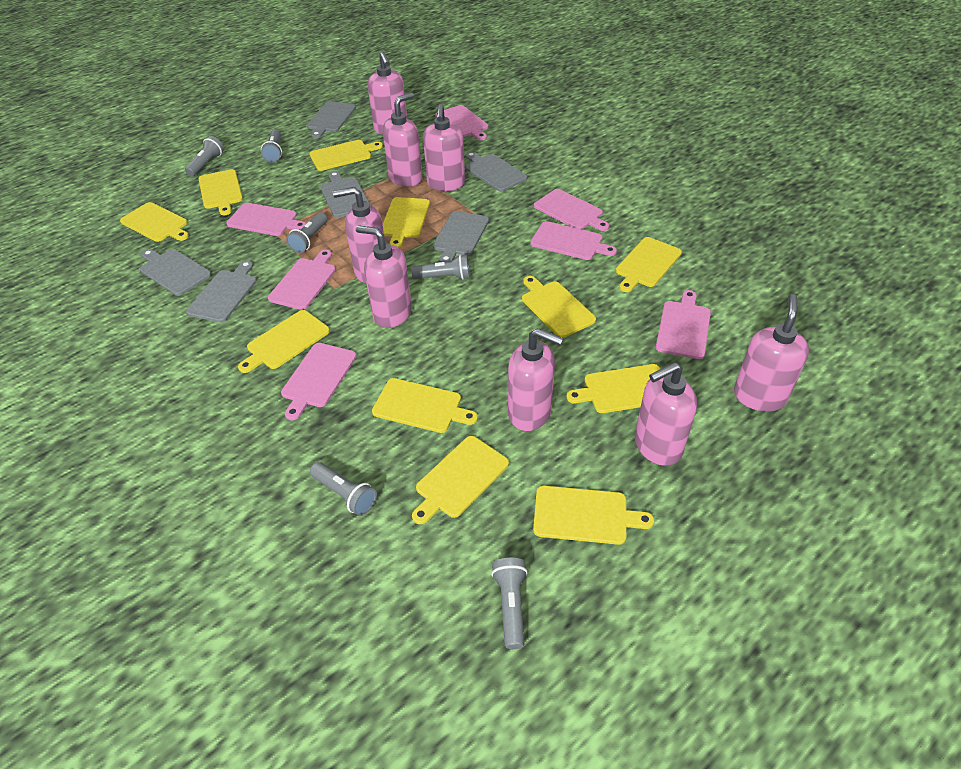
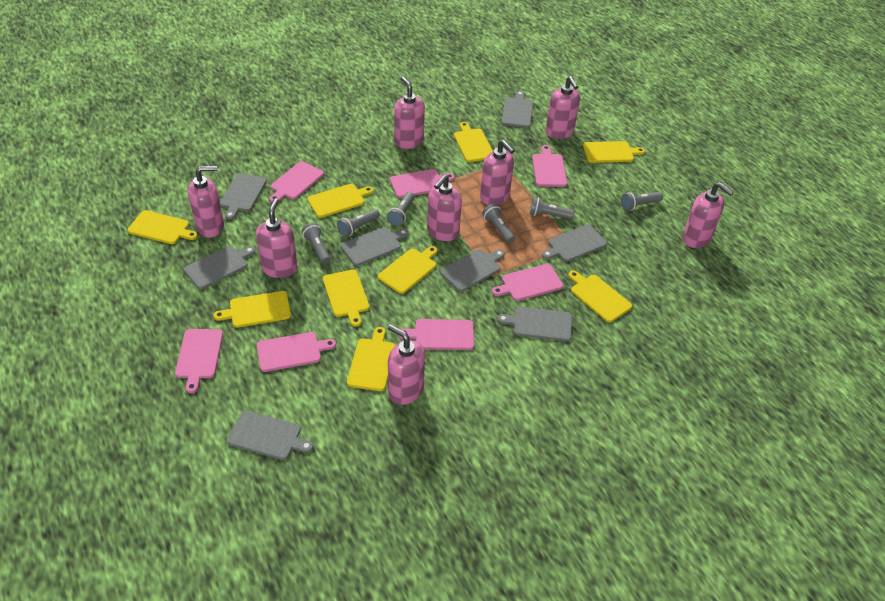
grey cutting board: [140,249,211,296] [186,260,257,322] [307,101,356,139] [320,171,370,218] [433,211,489,262] [466,152,527,192] = 6 -> [184,246,255,289] [220,173,267,220] [227,411,313,460] [341,227,408,266] [440,249,505,292] [497,307,572,341] [502,91,533,128] [542,224,607,262] = 8
yellow cutting board: [120,202,189,242] [199,169,243,215] [238,310,330,373] [309,140,383,171] [372,378,478,433] [383,197,430,248] [412,436,509,524] [522,276,596,338] [533,486,654,545] [567,364,660,413] [616,237,682,292] = 11 -> [127,210,198,244] [213,291,291,327] [307,184,374,218] [323,270,370,327] [347,327,395,391] [378,246,437,294] [454,122,493,162] [568,271,632,322] [583,141,645,163] = 9

